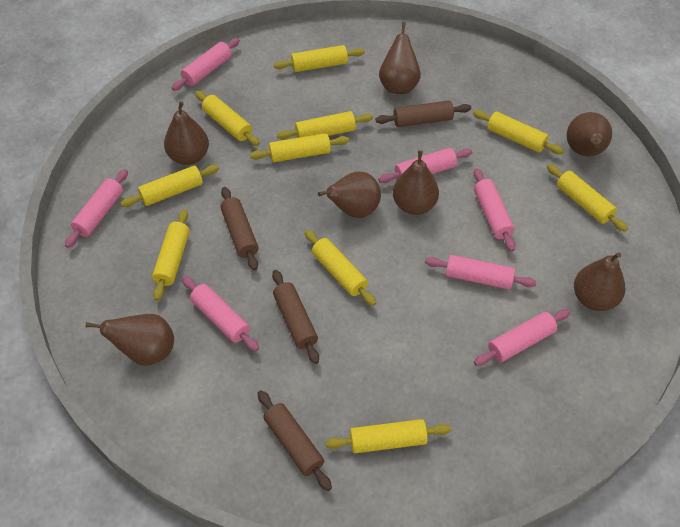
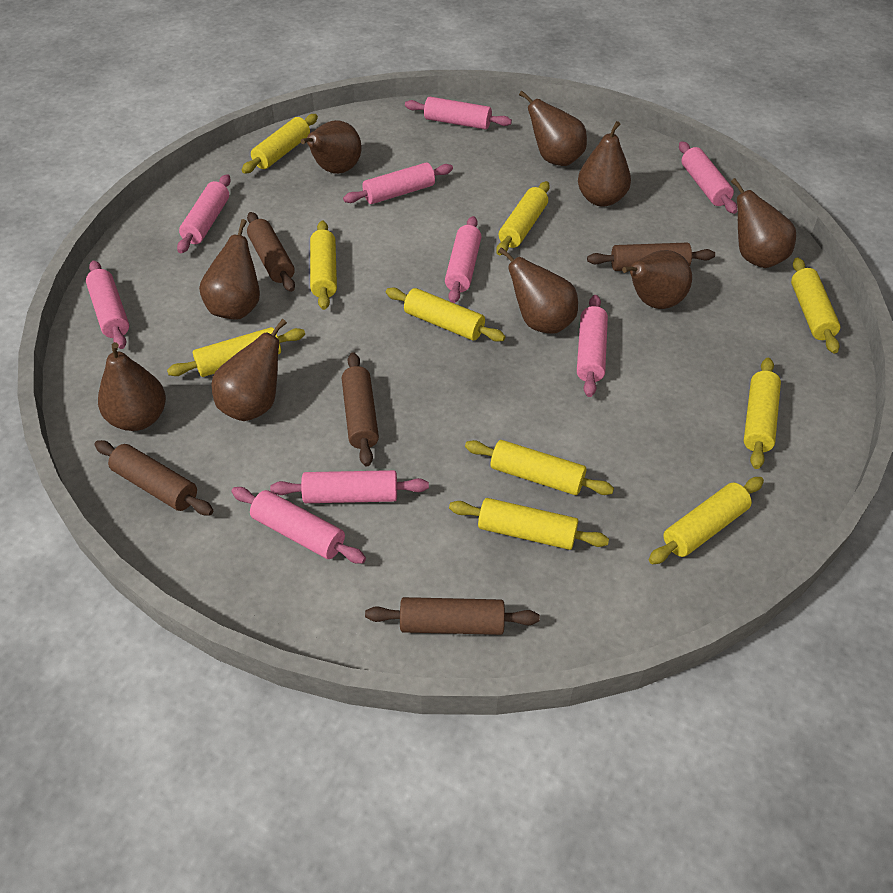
brown pear: [86,314,174,366] [164,101,209,165] [318,171,381,218] [379,22,421,94] [393,150,439,215] [567,112,612,157] [574,252,625,311] = 7 -> [98,342,166,431] [199,219,260,320] [212,319,287,421] [301,120,362,174] [498,247,578,334] [519,91,587,166] [578,121,631,207] [622,250,692,309] [731,178,796,268] = 9
brown rolling pin: [220,187,259,270] [258,390,332,491] [272,270,319,364] [376,101,471,127] = 4 -> [95,440,213,515] [247,212,295,292] [342,352,379,466] [365,597,540,635] [587,243,715,271] = 5
pink rolling pin: [65,169,128,248] [172,38,240,91] [182,276,259,351] [378,148,472,183] [425,255,537,289] [473,168,515,252] [474,309,570,366] = 7 -> [86,260,129,349] [177,174,231,253] [232,487,366,564] [270,470,429,503] [343,162,453,204] [405,97,512,130] [445,216,481,303] [577,295,608,397] [679,141,737,214] = 9

